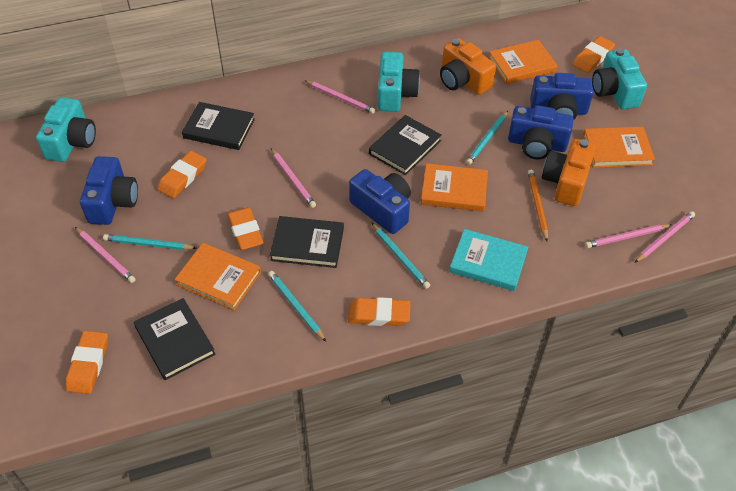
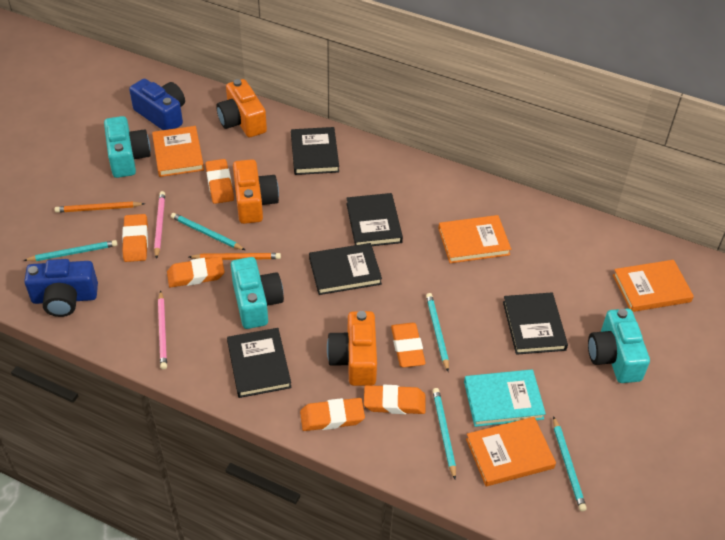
black book: [134,298,215,380] [182,102,255,150] [270,216,344,268] [369,115,442,175] = 4 -> [227,328,292,398] [291,127,339,175] [309,243,382,295] [346,193,403,246] [503,293,568,355] = 5
blue camera: [80,156,138,225] [349,169,411,234] [508,105,574,160] [530,73,594,120] = 4 -> [24,259,98,317] [129,79,185,130] = 2
orange camera: [440,38,496,95] [542,139,596,206] = 2 -> [216,79,267,137] [233,159,279,224] [327,311,377,386] = 3
orange eraser: [66,331,108,394] [157,151,207,198] [227,207,264,250] [348,297,410,326] [572,36,615,73] = 5 -> [122,214,148,262] [167,257,225,287] [205,159,234,204] [300,398,365,431] [364,385,425,414] [391,323,426,367] = 6
orange pencil: [528,170,548,241] = 1 -> [55,202,145,213] [189,253,281,260] = 2
pink pencil: [75,227,136,283] [271,148,316,208] [304,80,375,114] [585,224,672,248] [634,211,695,263] = 5 -> [154,191,165,259] [158,291,167,369] = 2
turquoise pencil: [103,234,197,250] [268,271,326,342] [372,223,430,289] [466,111,508,165] = 4 -> [23,240,118,261] [171,213,245,250] [426,293,449,372] [433,388,456,479] [553,416,587,511] = 5

